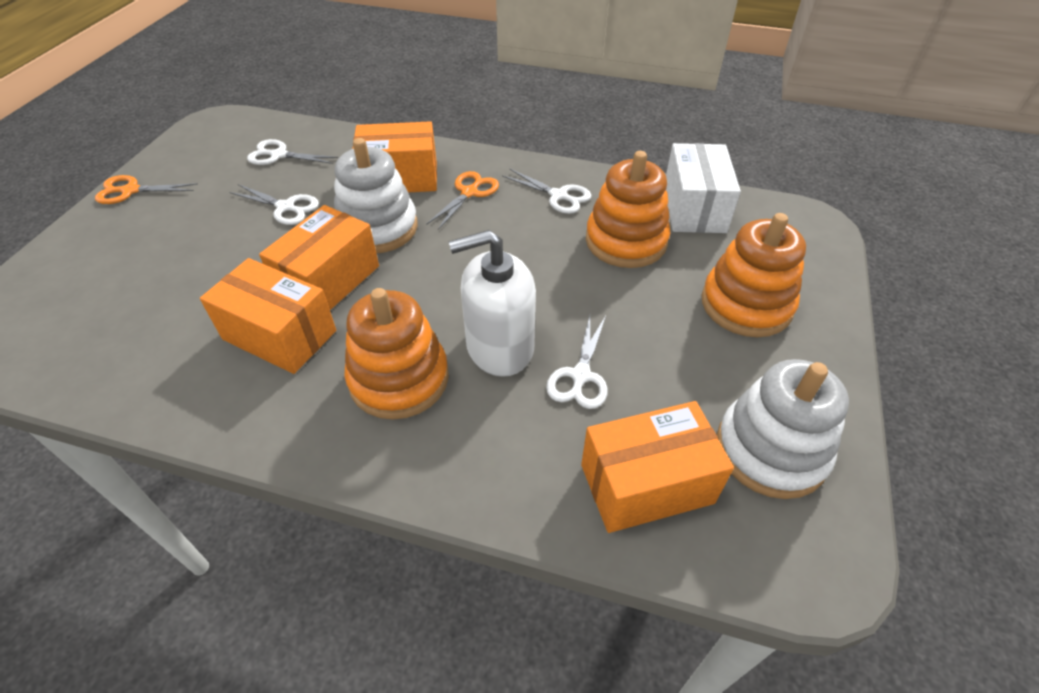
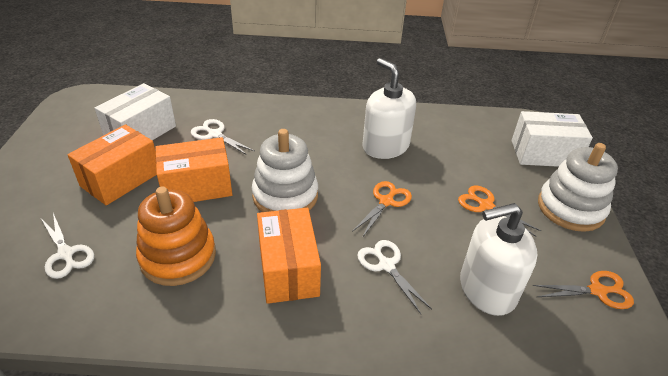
orange box: [200,258,336,374] [259,205,379,310] [352,121,437,192] [581,401,734,533] = 4 -> [67,124,157,205] [155,137,232,202] [257,208,321,304] = 3
orange scissors: [95,175,198,204] [426,171,499,230] = 2 -> [352,181,412,238] [458,186,541,237] [532,271,634,309] = 3
orange stacking toy: [344,288,449,420] [586,151,671,268] [702,213,806,337] = 3 -> [136,186,216,286] = 1
white box: [666,143,741,233] = 1 -> [95,83,176,140] [512,111,593,167] = 2
white scissors: [229,184,319,225] [247,139,338,165] [502,168,592,214] [546,316,608,409] = 4 -> [41,213,94,279] [191,119,254,155] [357,240,432,314] = 3
white soap dispenser: [449,230,536,377] = 1 -> [362,58,416,159] [460,203,537,316] = 2

